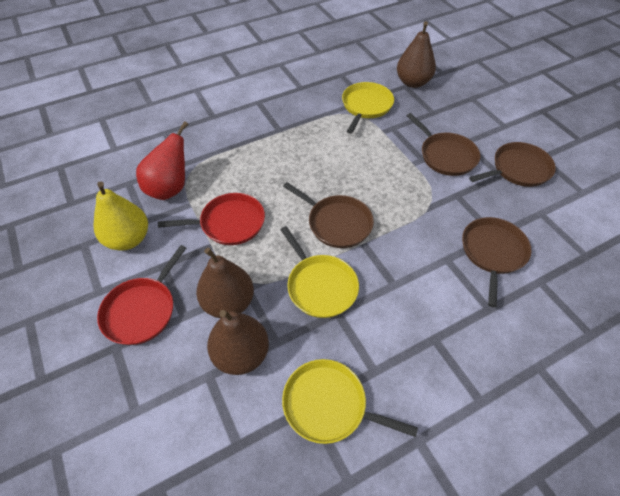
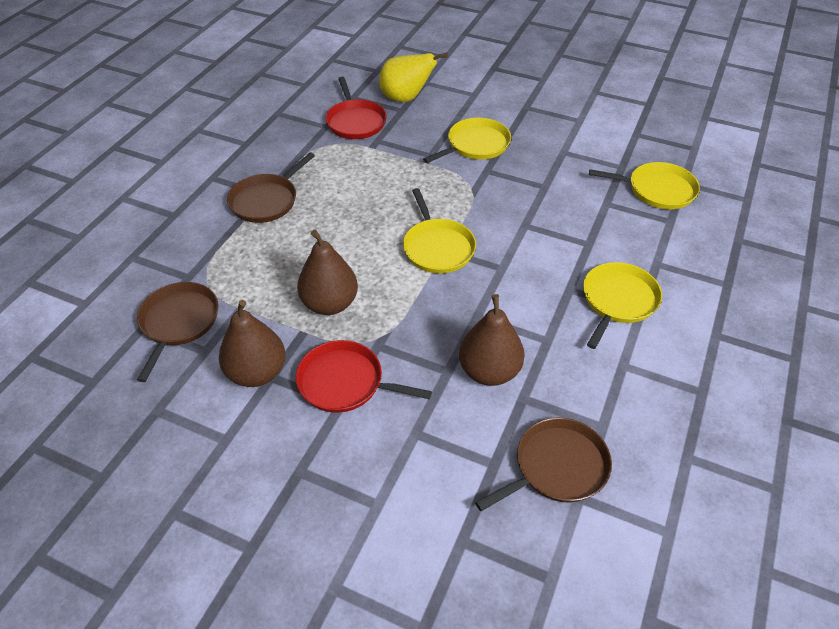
brown pan: [283,182,374,248] [407,113,480,176] [462,217,532,307] [469,142,556,187] = 4 -> [137,282,219,382] [227,152,315,223] [475,417,612,511] = 3
red pear: [136,121,189,200] = 1 -> none = 0
yellow pan: [280,226,359,318] [282,359,418,444] [342,82,394,134] = 3 -> [403,188,476,273] [423,117,511,163] [583,262,662,349] [589,162,700,210] = 4

